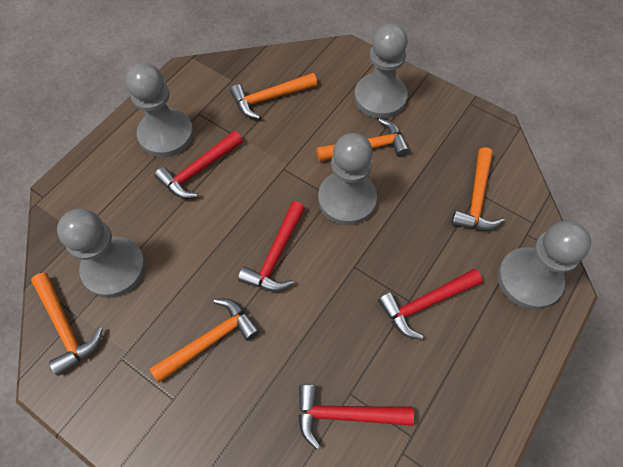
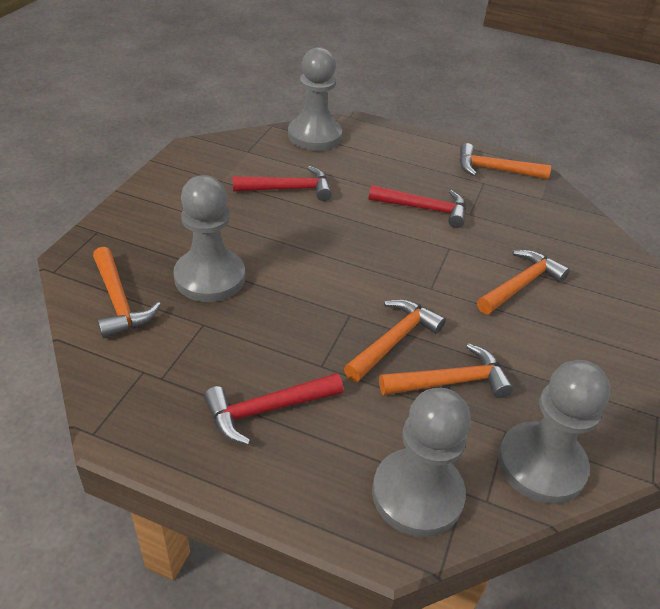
grey pawn: [57,208,146,298] [126,63,194,158] [318,133,377,225] [354,23,408,119] [497,221,591,310] = 5 -> [173,175,245,302] [288,47,342,151] [372,388,471,537] [498,360,610,504] = 4
red hammer: [154,131,243,198] [238,201,305,292] [298,384,414,449] [378,269,482,340] = 4 -> [204,373,343,445] [233,166,332,201] [368,185,466,228] = 3

